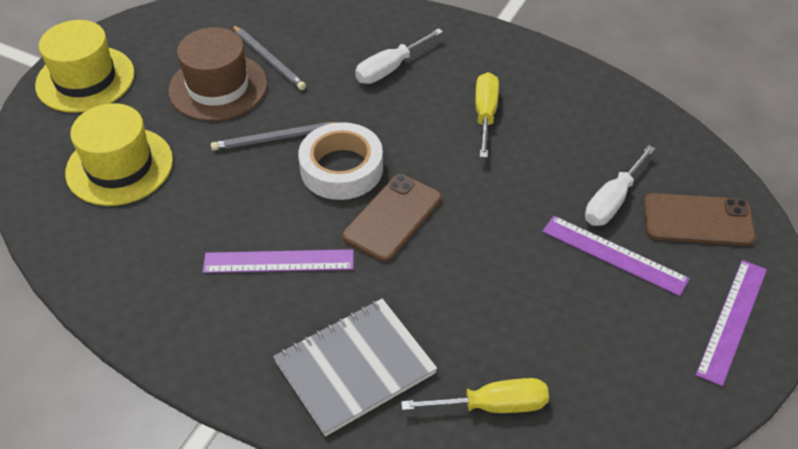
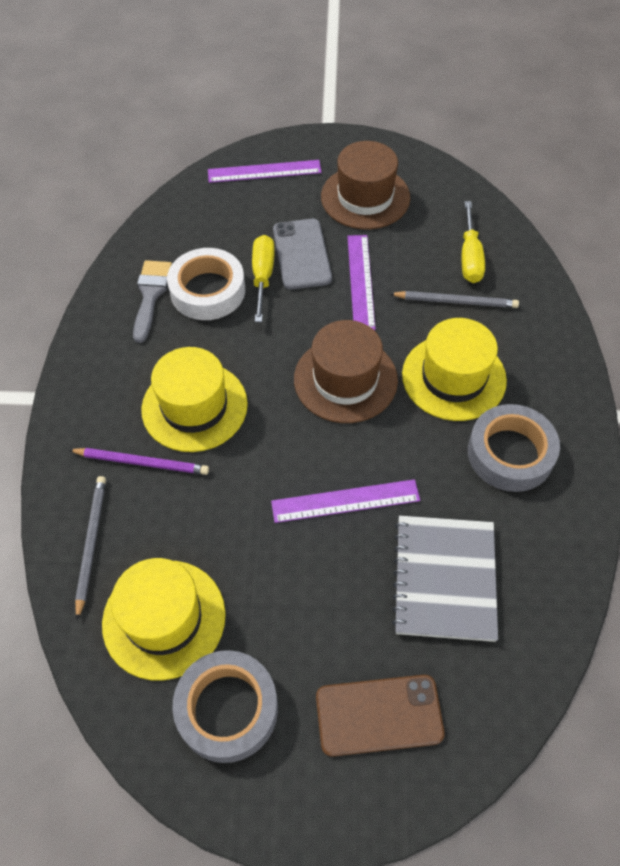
brown hat: [168,27,267,121] = 1 -> [294,320,398,423] [321,141,410,229] = 2
brown phone: [342,174,442,262] [644,193,756,246] = 2 -> [316,675,445,757] = 1
grey brush: none = 0 -> [133,260,172,343] = 1
grey phone: none = 0 -> [273,219,332,290] = 1
grey tape: none = 0 -> [172,650,278,763] [468,404,560,492] = 2
purple pencil: none = 0 -> [69,448,209,475] = 1
white screwdriver: [355,28,443,84] [585,145,655,226] = 2 -> none = 0
yellow hat: [35,20,135,113] [65,103,173,206] = 2 -> [102,558,226,681] [141,347,248,452] [402,318,507,421] = 3

